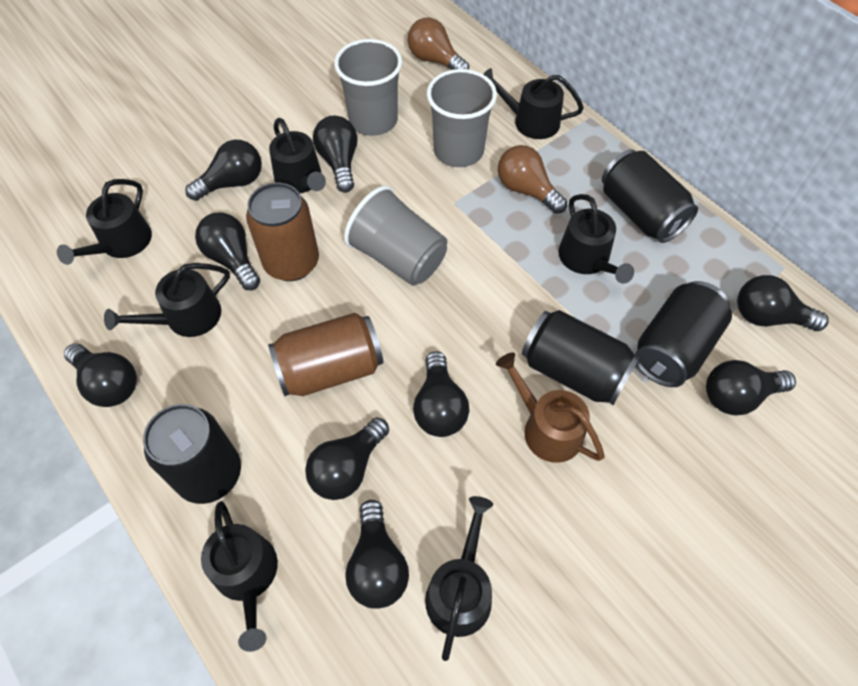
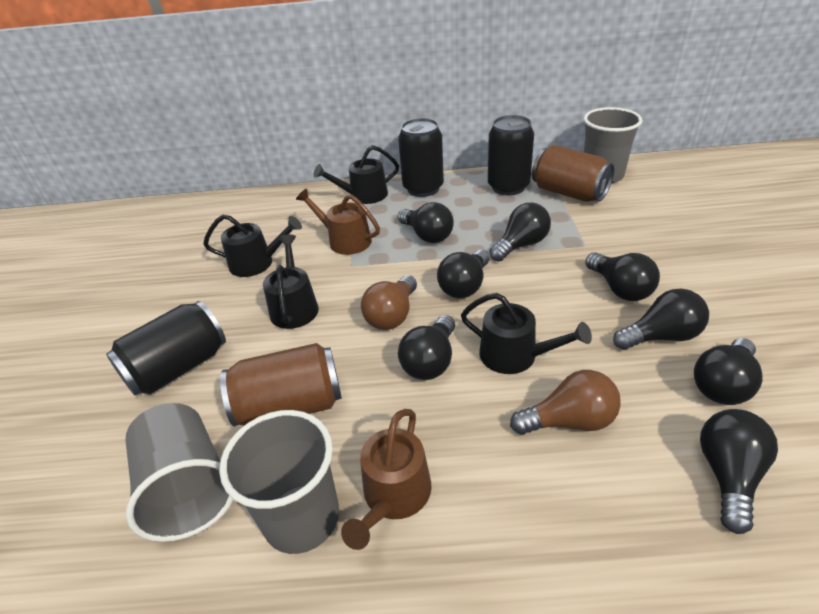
black can: [143,404,241,504] [522,310,640,405] [602,149,698,243] [635,281,732,387] = 4 -> [106,301,226,395] [398,118,444,197] [488,115,534,195] = 3
black light bulb: [64,343,137,407] [185,140,262,201] [195,213,260,290] [305,417,389,500] [313,116,358,193] [345,500,409,609] [413,351,469,437] [706,360,796,415] [737,275,829,331] = 9 -> [398,202,454,243] [398,315,455,380] [437,250,489,298] [490,203,551,262] [585,252,660,301] [613,289,709,350] [694,338,763,405] [700,409,778,534] = 8
black watering can: [57,179,152,265] [104,263,230,337] [201,501,278,652] [269,118,326,193] [425,496,493,661] [483,68,584,139] [558,194,634,284] = 7 -> [203,215,302,277] [263,234,319,329] [313,145,399,204] [461,293,592,374] = 4
brown watering can: [496,352,605,463] = 1 -> [296,189,380,255] [341,409,432,550] = 2

